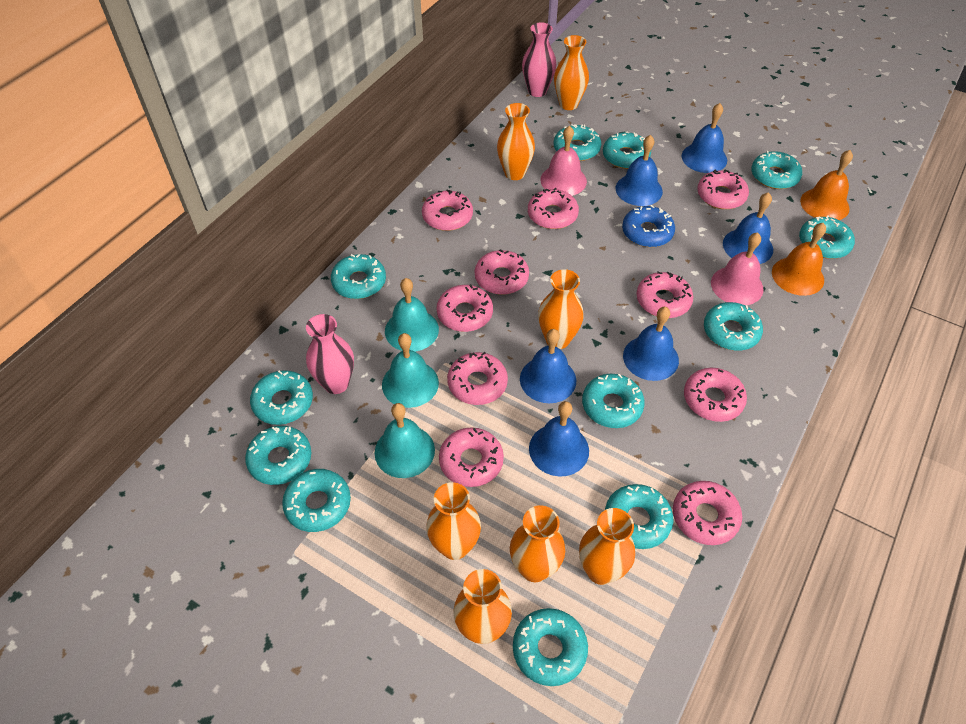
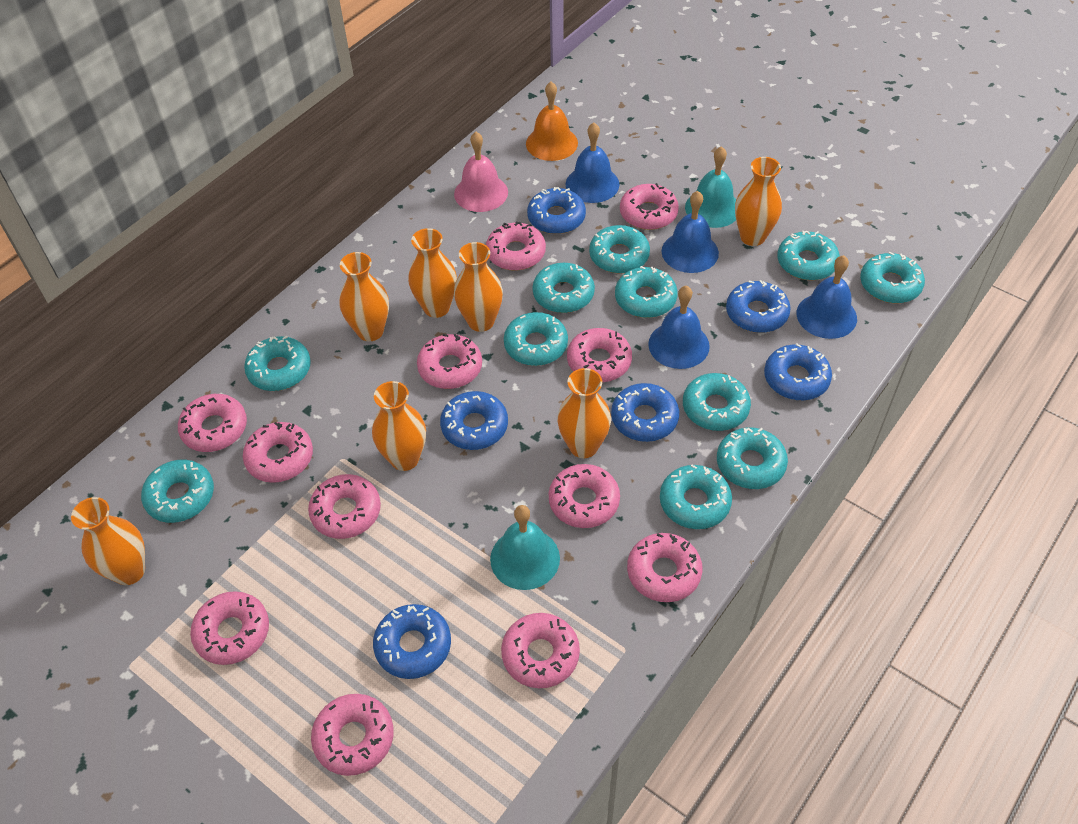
blue bell: [520,329,576,403] [529,401,589,476] [616,135,663,206] [623,307,679,381] [682,103,727,173] [723,192,773,264] = 6 -> [566,123,619,203] [648,286,710,369] [662,191,719,273] [796,255,857,339] = 4
blue donut: [622,205,675,247] = 1 -> [373,604,451,679] [440,391,508,450] [527,187,586,234] [611,383,679,442] [726,280,791,333] [764,344,832,400] = 6
orange bell: [772,223,826,296] [800,150,853,220] = 2 -> [526,82,578,161] = 1
pink bell: [540,126,587,196] [711,232,764,305] = 2 -> [454,132,508,212] = 1
pink donut: [422,189,473,231] [437,284,493,332] [439,427,504,487] [447,352,508,405] [475,249,529,295] [528,187,579,229] [636,272,693,318] [673,481,742,545] [684,368,747,422] [697,169,749,209] = 10 -> [178,394,247,452] [190,591,269,665] [243,422,313,483] [308,474,381,539] [311,694,394,776] [417,334,482,389] [486,221,546,271] [501,613,580,688] [549,464,620,528] [567,328,632,382] [620,183,679,230] [627,533,702,602] = 12
pink vase: [306,314,354,394] [522,22,556,97] = 2 -> none = 0
turquoise bell: [375,403,435,478] [382,333,439,408] [385,278,439,352] = 3 -> [490,505,560,590] [685,146,736,228] = 2
turquoise donut: [245,426,311,485] [250,370,313,425] [282,469,351,532] [331,254,386,299] [513,608,588,686] [554,124,601,161] [582,374,645,428] [603,131,651,169] [605,484,673,549] [704,302,763,351] [751,151,802,189] [799,215,855,259] = 12 -> [141,460,214,523] [244,335,311,391] [504,312,568,366] [532,263,595,313] [589,225,650,274] [615,266,678,318] [660,465,732,529] [683,373,751,431] [717,427,788,489] [777,230,840,280] [860,252,925,303] = 11

